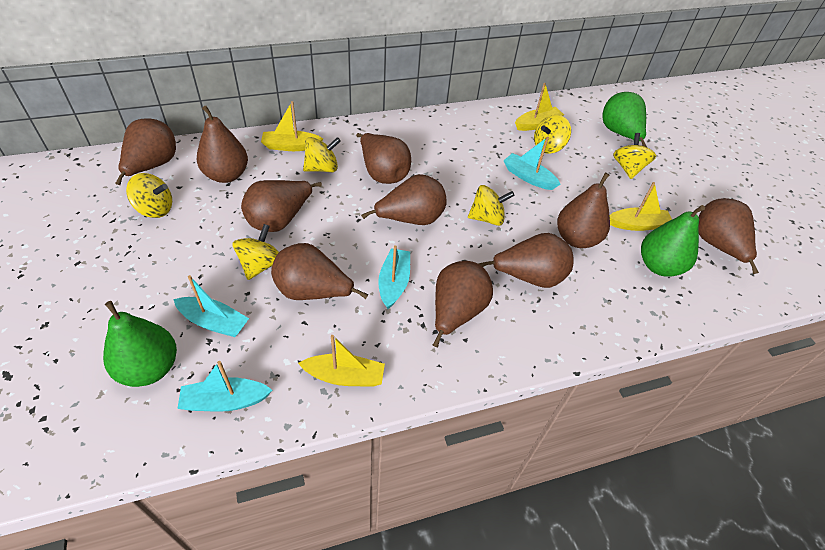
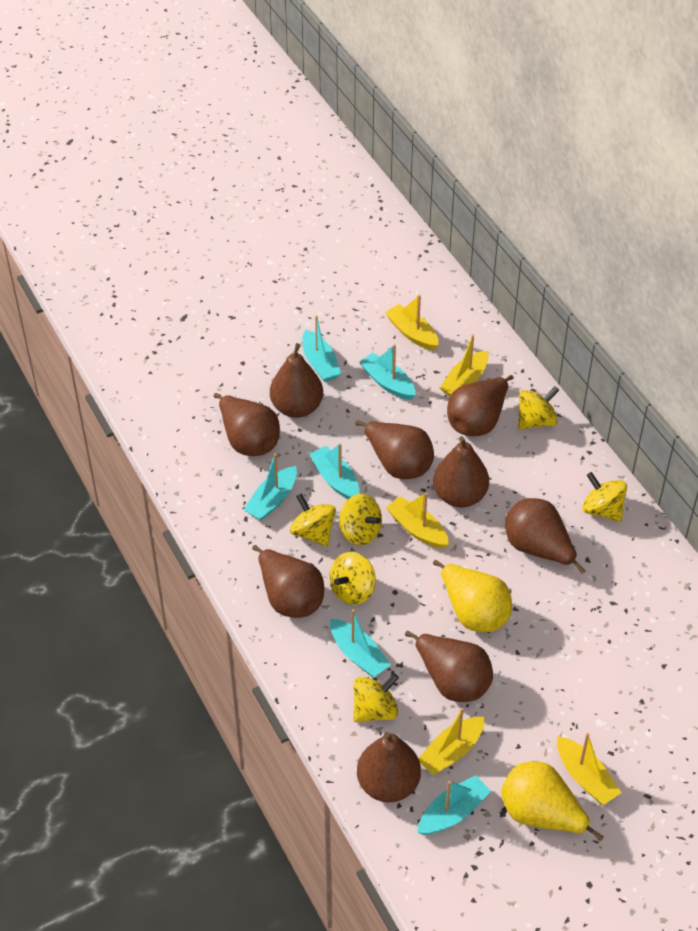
brown pear: [115,118,176,185] [197,106,248,183] [241,180,322,232] [271,243,368,300] [356,133,411,184] [361,174,447,225] [433,261,493,347] [479,233,574,288] [557,172,610,248] [698,198,759,274] = 10 -> [214,393,280,456] [252,545,324,618] [270,343,323,418] [355,420,434,479] [357,732,421,802] [405,631,493,702] [433,436,489,508] [447,375,513,436] [505,498,586,574] = 9
green pear: [103,301,177,387] [602,92,647,147] [641,205,705,276] = 3 -> none = 0
turquoise boat: [173,275,249,337] [177,361,272,412] [378,245,410,309] [504,137,560,190] = 4 -> [244,453,297,521] [302,315,341,382] [309,443,360,499] [330,609,391,677] [359,344,416,400] [417,775,491,835] = 6
yellow boat: [261,101,323,151] [298,335,385,387] [515,83,564,131] [609,182,672,231] = 4 -> [385,294,439,351] [386,492,449,549] [418,708,485,775] [440,334,488,396] [557,733,621,805] = 5
yellow pear: none = 0 -> [433,560,512,632] [501,762,604,841] = 2

